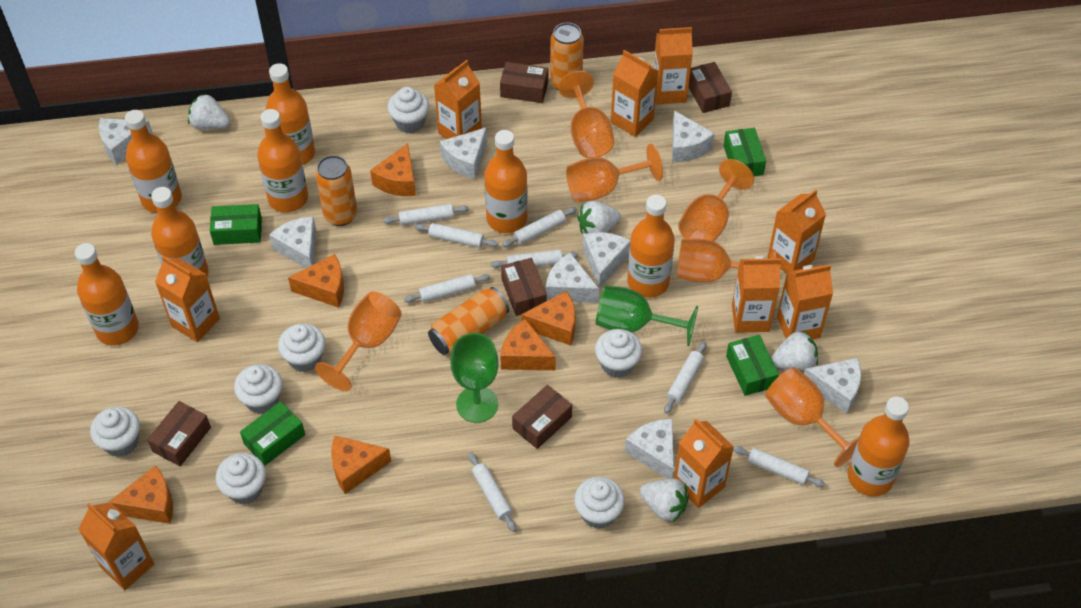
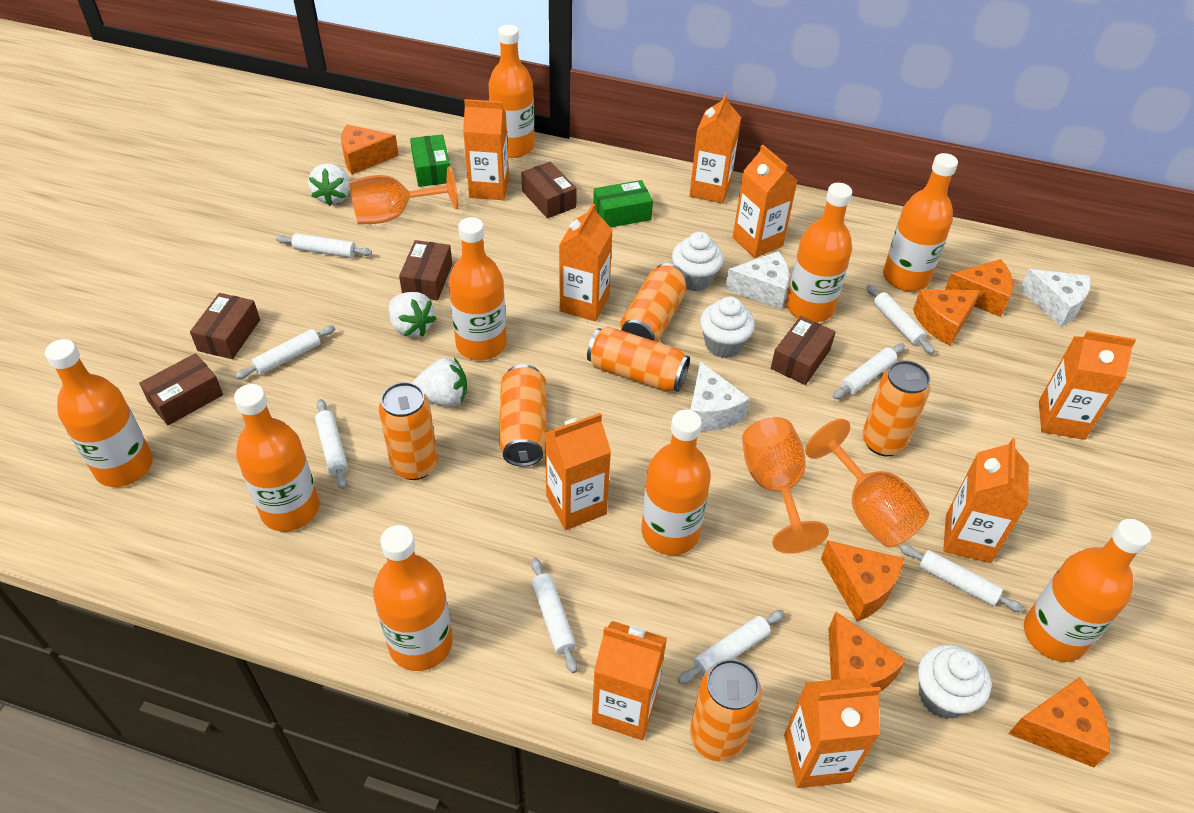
green box: [210,204,262,245] [240,401,305,466] [723,128,766,176] [726,335,779,396] = 4 -> [410,134,450,187] [593,180,653,227] = 2
green goblet: [450,333,499,423] [596,286,698,346] = 2 -> none = 0
orange bottle: [75,243,139,346] [125,110,182,213] [151,187,209,276] [257,109,308,212] [266,63,315,165] [484,130,528,233] [627,195,675,298] [848,397,910,497] = 8 -> [45,339,153,487] [234,384,319,532] [373,525,453,671] [449,217,507,360] [489,25,535,158] [641,410,711,555] [786,183,852,322] [883,153,958,291] [1024,519,1151,662] = 9
orange can: [315,155,357,226] [428,287,509,355] [550,23,584,91] = 3 -> [379,382,438,480] [499,364,547,467] [587,326,690,392] [620,263,687,342] [690,659,762,761] [862,360,930,456] = 6
orange goblet: [315,292,402,391] [558,71,614,158] [566,144,663,202] [677,238,776,283] [678,159,754,242] [765,367,859,467] = 6 -> [349,166,458,224] [742,417,829,553] [805,419,929,547] = 3
white cheese: [99,118,153,165] [269,216,316,268] [440,127,487,179] [546,253,599,303] [583,232,630,288] [625,419,674,479] [672,110,715,162] [804,358,861,414] = 8 -> [690,361,750,431] [725,251,789,309] [1020,269,1091,327] = 3
white cupcake: [90,406,140,457] [216,453,266,504] [234,364,282,414] [278,323,325,372] [387,87,429,133] [574,477,625,529] [595,329,642,378] = 7 -> [672,232,723,291] [700,297,755,358] [918,645,991,719] = 3
white strawberry: [188,94,230,130] [577,201,621,234] [640,478,689,522] [771,330,818,371] = 4 -> [308,163,350,206] [389,292,437,337] [412,358,467,407] = 3

